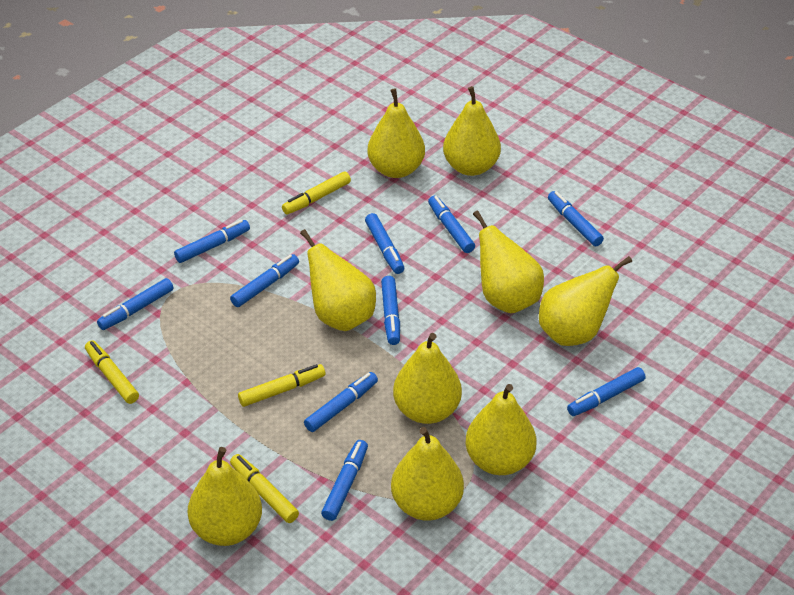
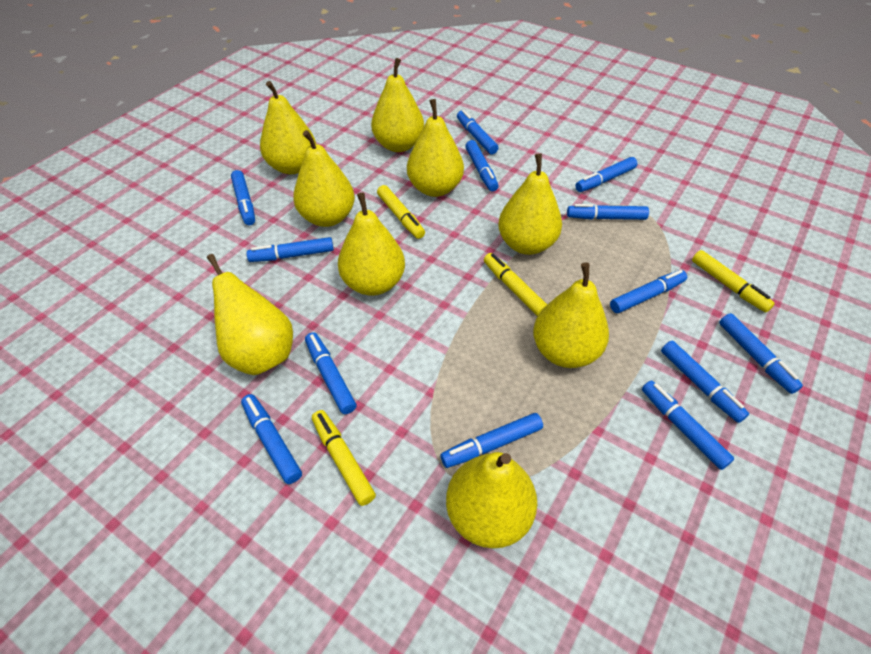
blue marker: [97,278,174,330] [174,219,250,263] [230,254,299,307] [304,372,378,432] [321,440,368,521] [365,213,404,274] [381,276,400,345] [428,195,475,253] [548,191,604,246] [567,367,645,416] = 10 -> [231,170,255,225] [241,394,302,484] [247,237,334,262] [305,332,357,414] [441,413,543,468] [457,110,498,155] [465,140,499,192] [567,204,649,220] [575,157,638,192] [610,270,687,313] [642,380,734,470] [661,341,749,423] [719,313,803,394] = 13

